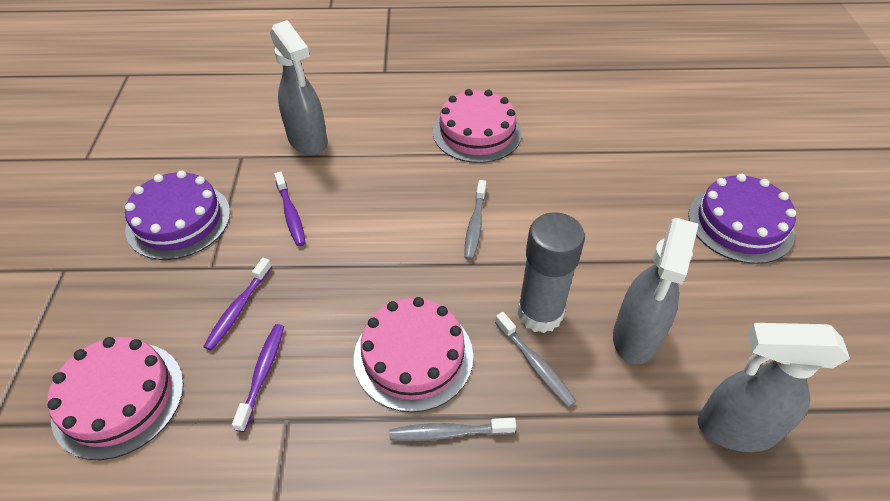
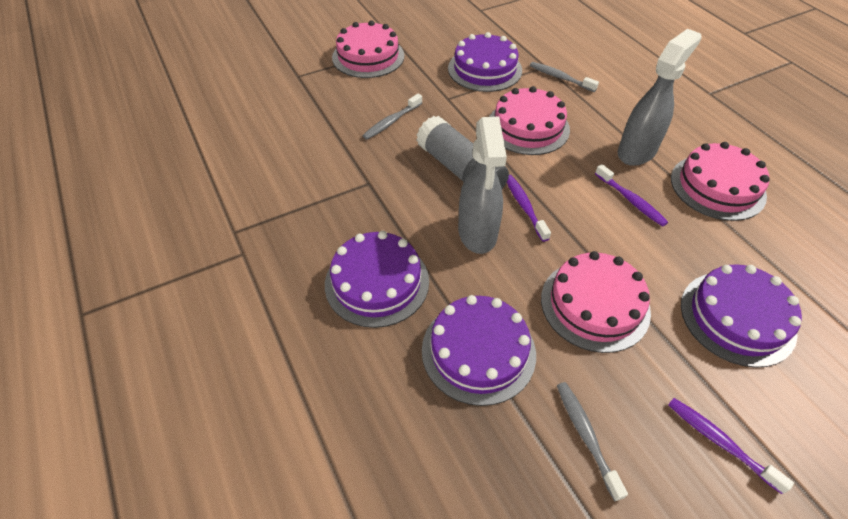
grey spray bottle: [270,20,328,156] [613,218,699,365] [698,323,850,452] = 3 -> [458,117,507,254] [618,29,702,166] = 2
pink cake: [48,337,184,460] [354,297,473,412] [433,89,522,163] = 3 -> [332,20,405,78] [489,86,570,155] [541,251,651,353] [671,142,770,221] = 4
purple cake: [125,171,230,260] [688,174,796,264] = 2 -> [325,231,429,328] [422,295,536,406] [448,32,522,92] [681,264,802,368] = 4

